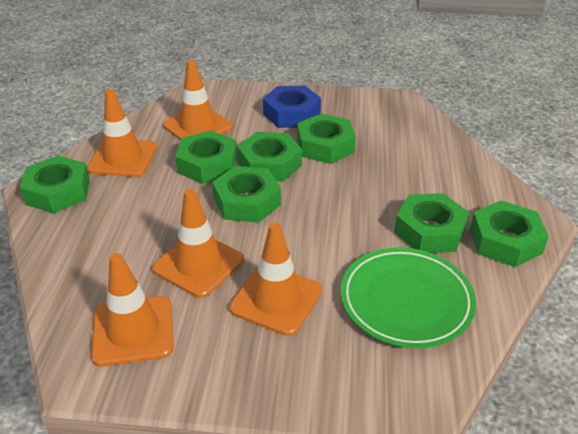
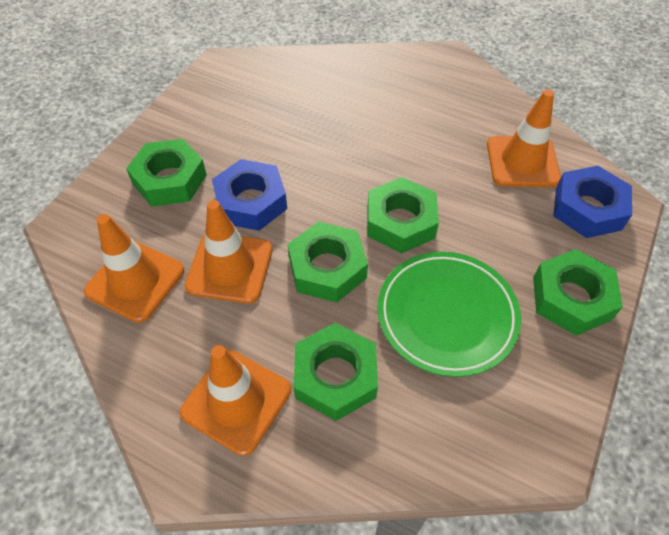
blue nut: [263,86,321,128] = 1 -> [212,159,287,231] [553,166,632,238] = 2
green nut: [20,156,90,213] [175,130,237,184] [212,166,281,223] [237,132,302,182] [297,114,356,164] [394,193,469,253] [470,201,549,267] = 7 -> [126,139,207,206] [288,222,368,303] [294,323,378,421] [367,177,439,253] [533,249,623,336] = 5
orange traffic cone: [87,89,157,177] [91,253,174,366] [152,189,244,298] [163,60,233,140] [229,223,322,336] = 5 -> [84,214,184,323] [180,345,291,456] [185,200,272,304] [487,89,561,187] = 4

